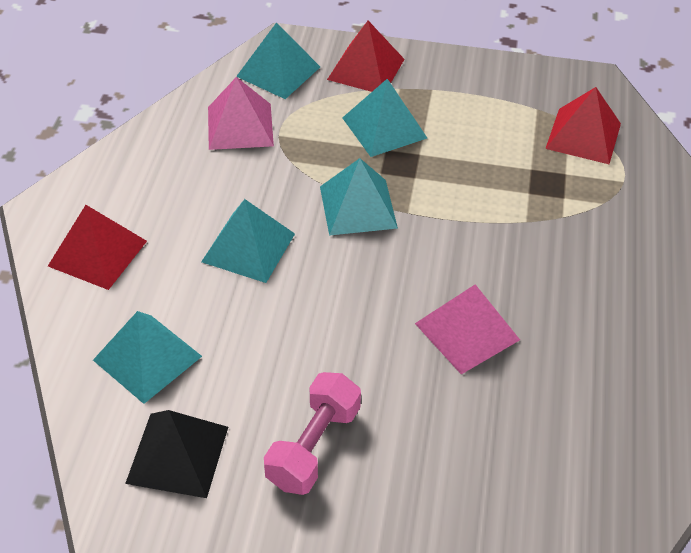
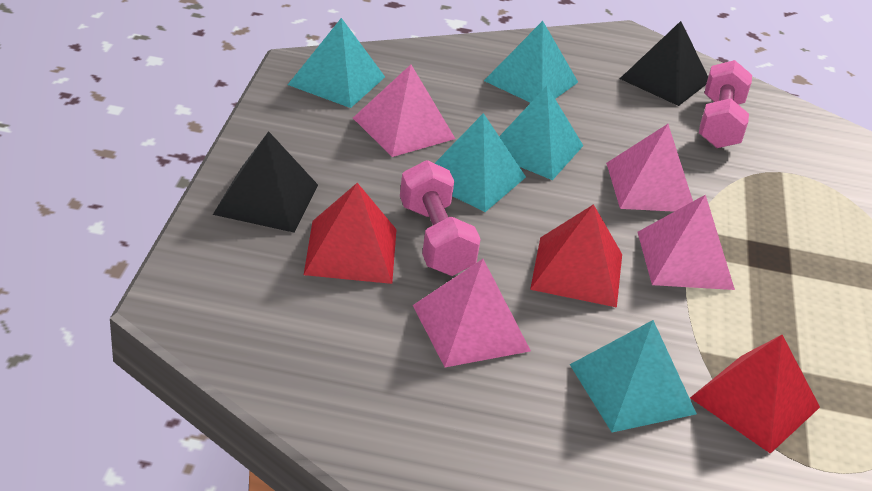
black pyramid: [125,410,228,498] = 1 -> [213,131,318,233] [620,21,708,106] = 2
pink dumbbell: [264,372,361,495] = 1 -> [400,160,481,276] [699,60,752,148] = 2
pink pyramid: [208,77,274,150] [415,284,520,374] = 2 -> [353,65,455,157] [413,259,531,367] [606,124,693,212] [638,195,735,290] = 4

